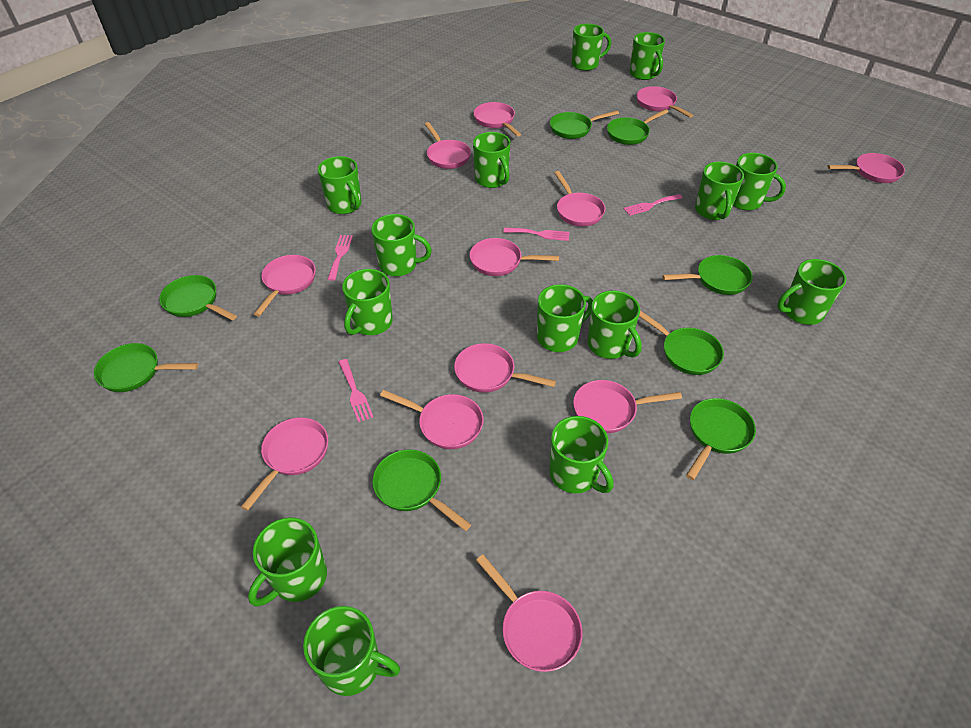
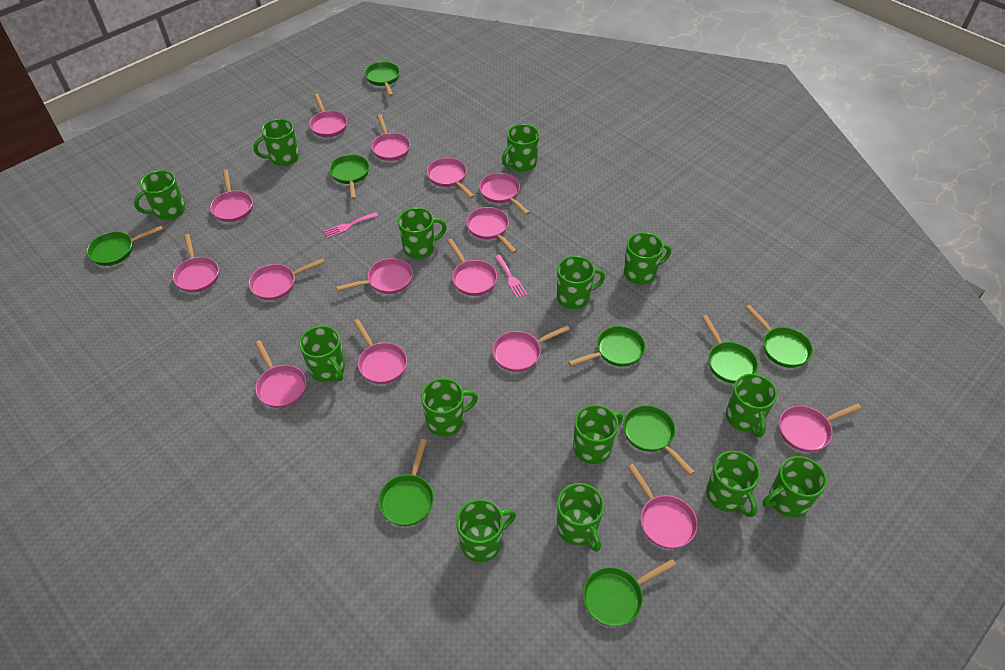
green pan: [94,343,198,392] [159,275,237,320] [372,449,471,531] [550,110,619,139] [607,109,668,145] [639,311,724,375] [662,255,753,295] [686,398,756,480] = 8 -> [87,226,163,266] [329,155,369,199] [364,62,400,96] [378,439,434,526] [568,326,645,367] [583,559,676,627] [623,405,695,475] [702,315,758,384] [745,305,813,368] = 9
pink fork: [328,235,353,281] [339,359,373,422] [504,228,569,241] [624,194,682,216] = 4 -> [324,212,378,238] [495,255,527,298] = 2
pink pan: [241,417,328,511] [254,255,316,317] [380,390,484,449] [425,122,471,169] [454,343,556,393] [470,238,559,276] [474,102,521,136] [476,554,582,672] [554,171,606,226] [573,380,682,433] [636,86,694,118] [827,153,905,183] = 12 -> [173,234,219,293] [210,170,253,222] [249,258,325,300] [255,340,306,408] [309,94,347,137] [336,258,413,294] [353,319,407,384] [371,114,410,161] [427,158,474,198] [447,239,497,296] [466,207,517,253] [479,173,530,215] [492,325,570,372] [628,464,698,549] [779,403,862,452] = 15

